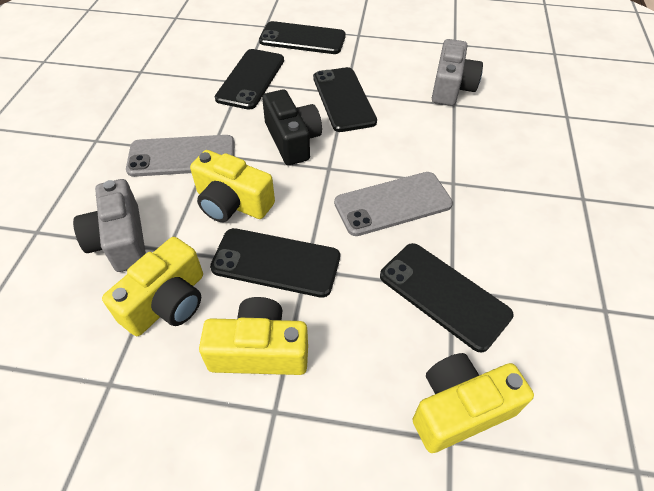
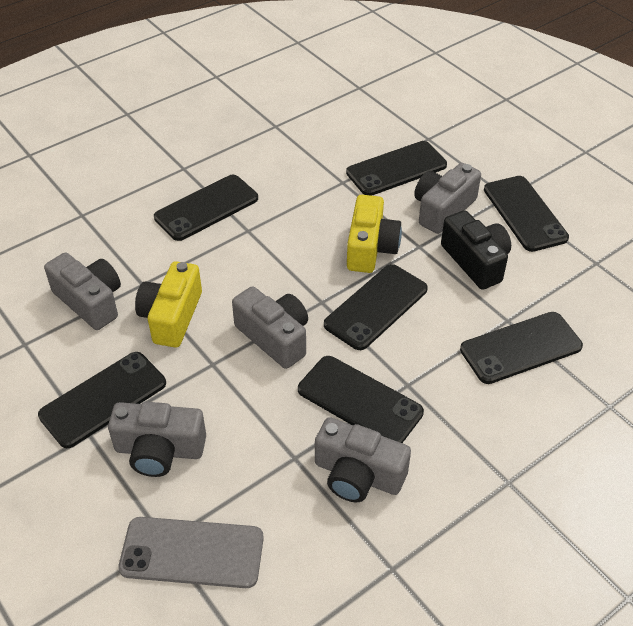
black phone: [210,228,340,298] [215,49,284,110] [259,21,346,54] [313,67,377,132] [380,243,513,353] = 5 -> [38,352,166,448] [154,175,258,241] [298,356,424,443] [324,264,428,350] [346,141,447,196] [460,312,583,384] [484,176,569,252] = 7
grey camera: [73,179,146,272] [432,39,483,106] = 2 -> [44,252,121,330] [108,402,206,477] [232,286,308,369] [315,417,411,502] [414,163,481,234] = 5
grey phone: [126,135,234,177] [334,172,453,236] = 2 -> [118,517,264,588] = 1
yellow camera: [102,237,203,336] [190,150,275,222] [199,297,308,375] [412,353,534,453] = 4 -> [135,261,202,347] [347,195,402,273] = 2

